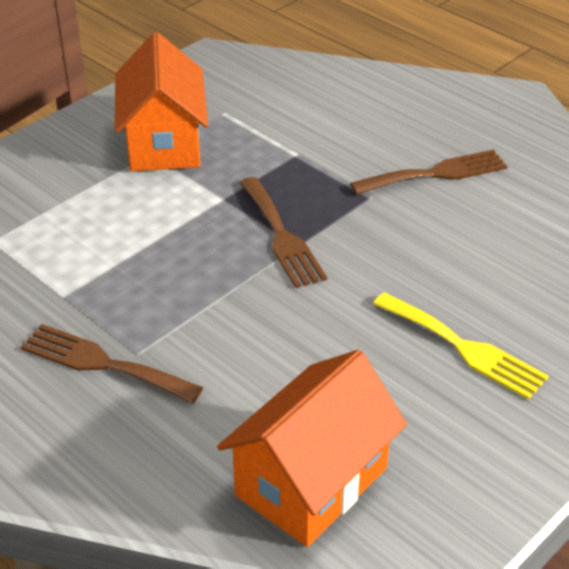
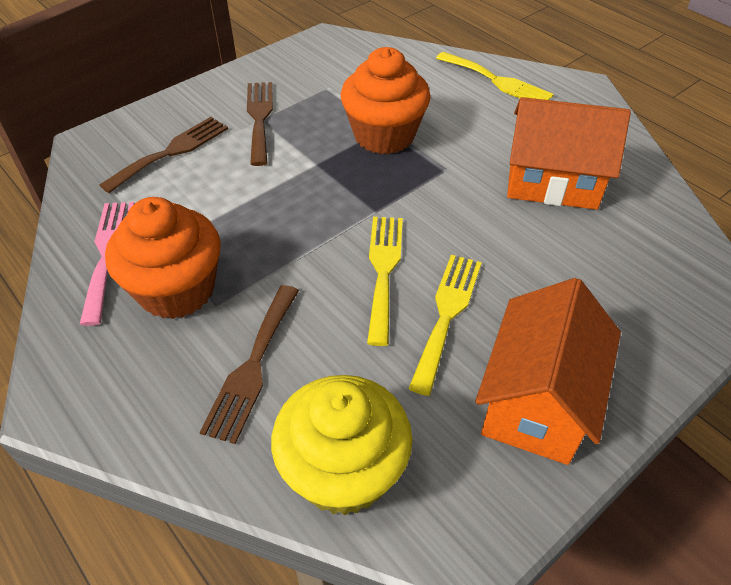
orange cupcake: none = 0 -> [105,197,221,319] [341,47,431,154] = 2
pink fork: none = 0 -> [80,202,135,326] = 1
yellow cupcake: none = 0 -> [271,375,413,515] = 1
yellow fork: [373,292,549,400] = 1 -> [367,217,403,346] [409,255,482,396] [436,52,554,100] = 3

